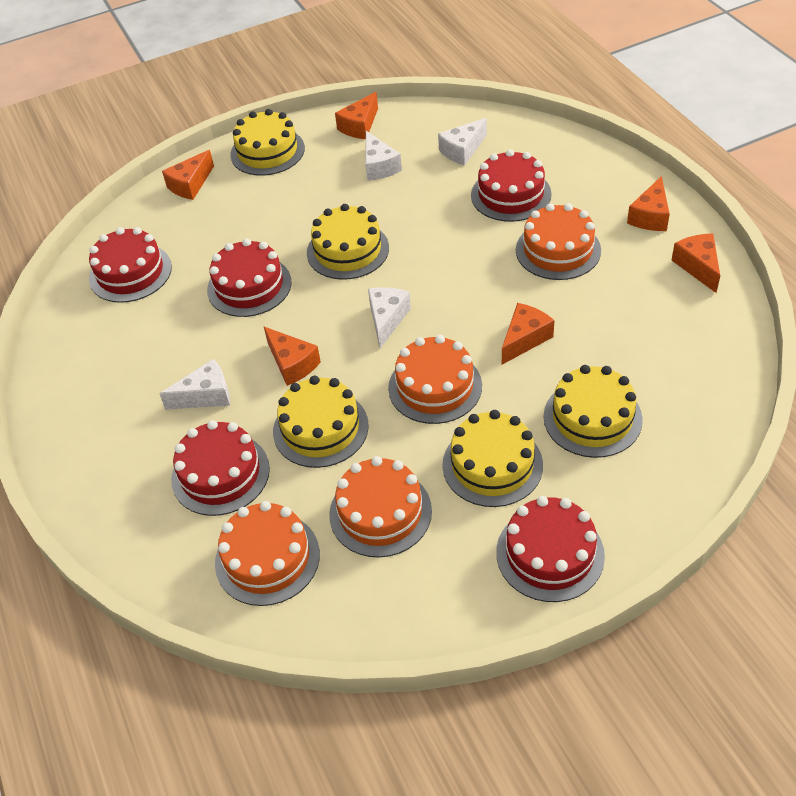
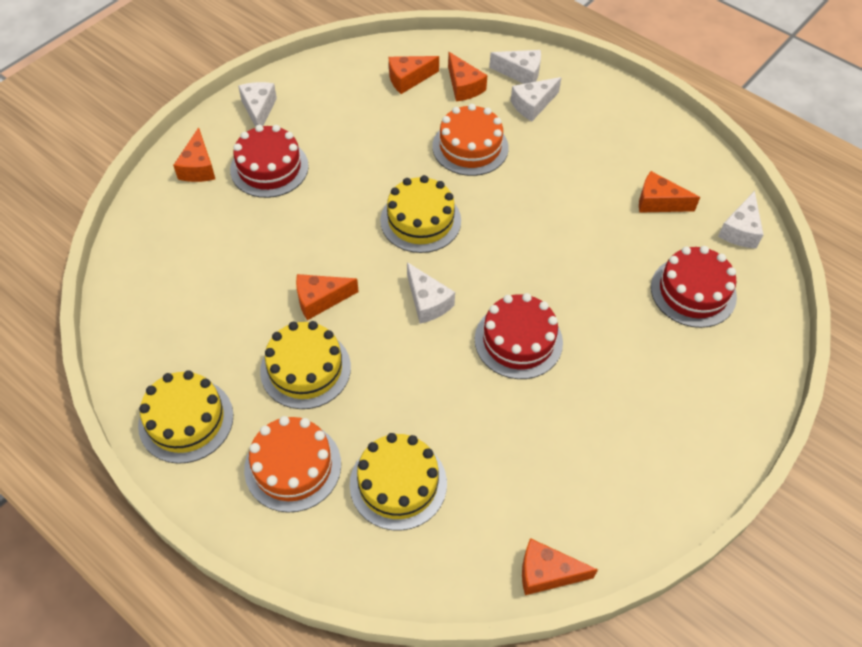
orange cake: [215,501,320,606] [329,456,432,557] [388,335,482,424] [516,203,601,280] = 4 -> [244,416,341,513] [432,104,509,176] = 2
red cake: [89,227,172,303] [171,420,270,516] [207,239,292,317] [471,149,552,222] [496,496,605,602] = 5 -> [230,125,309,198] [475,293,563,379] [651,246,737,328] = 3
white cheese: [160,359,230,410] [365,131,402,181] [368,287,411,348] [438,118,487,166] = 4 -> [238,82,277,127] [407,262,455,324] [489,50,541,84] [511,77,562,121] [718,191,764,249] = 5
yellow cake: [230,109,305,176] [273,376,369,468] [307,204,389,280] [442,410,543,507] [543,365,643,458] = 5 -> [138,370,233,464] [260,321,351,409] [350,433,447,531] [380,175,461,253] = 4

